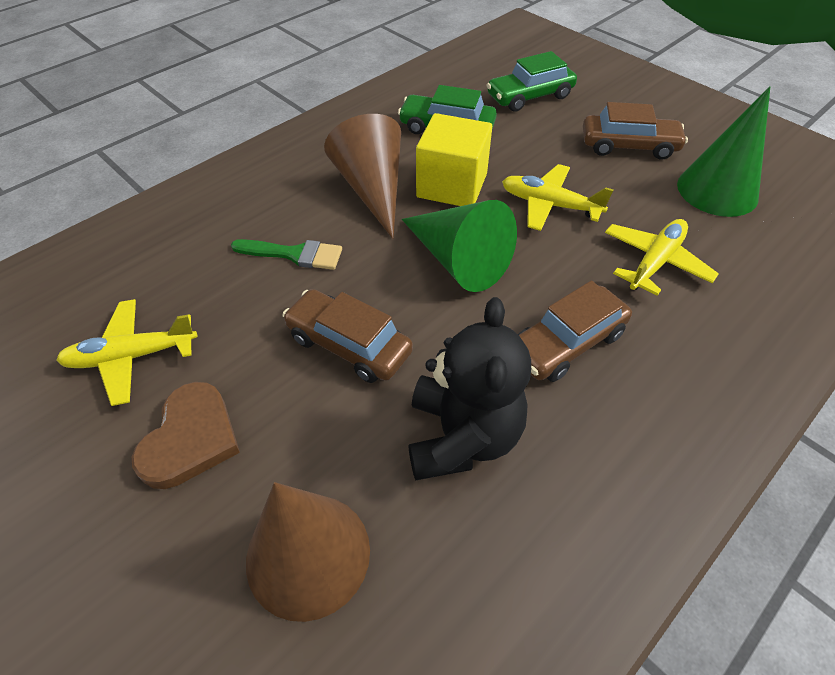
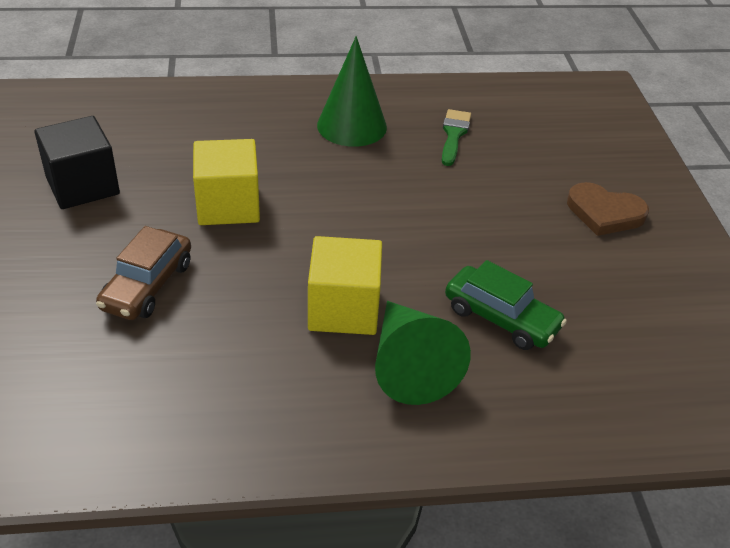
black cube: none = 0 -> [34,116,120,209] = 1
black teddy bear: [408,297,531,481] = 1 -> none = 0
brown car: [282,289,413,383] [518,281,632,382] [583,102,688,160] = 3 -> [96,226,191,320] = 1
brown cone: [246,482,370,622] [324,114,401,239] = 2 -> none = 0
green car: [398,85,497,134] [487,51,577,112] = 2 -> [445,260,567,350] = 1
yellow cube: [416,113,492,206] = 1 -> [193,139,260,225] [308,236,382,335] = 2
yellow plane: [56,299,197,406] [502,164,614,231] [605,219,719,296] = 3 -> none = 0

